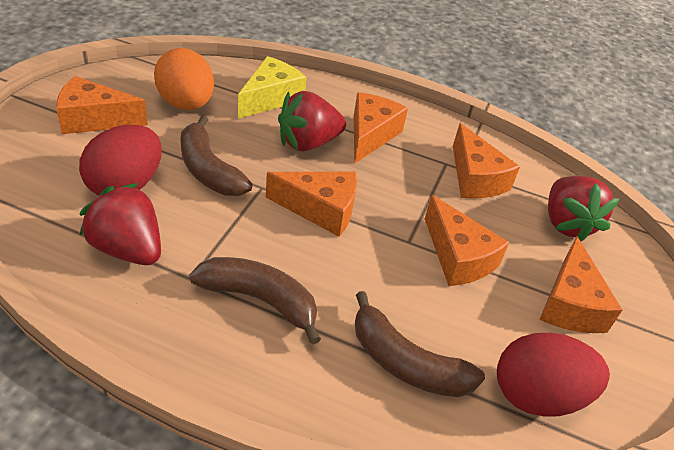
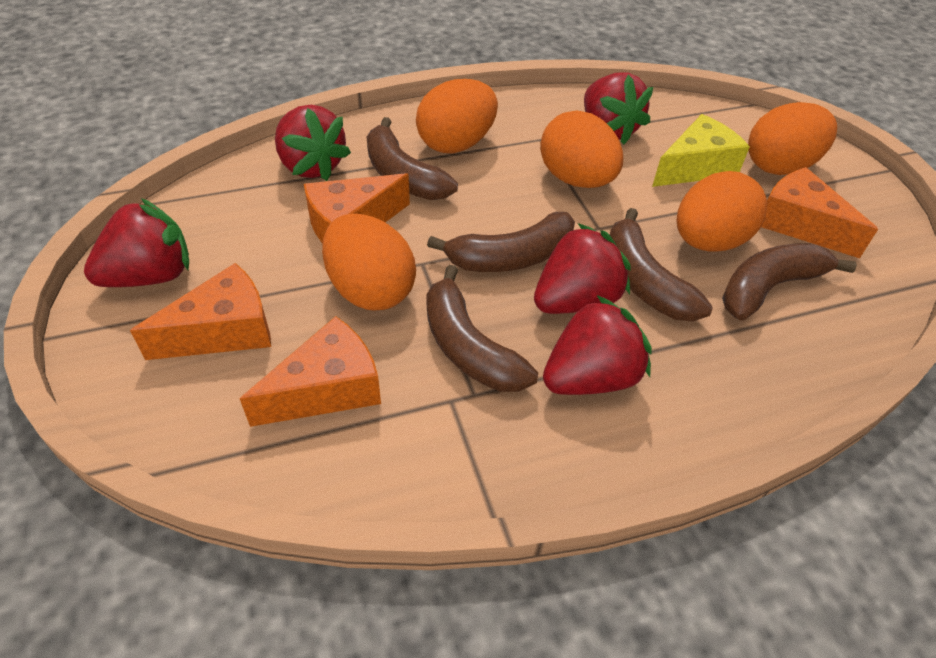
brown banana: [180,115,253,196] [189,257,321,345] [355,291,485,397] = 3 -> [367,117,458,200] [426,265,538,392] [427,212,575,272] [610,208,713,322] [722,243,857,320] = 5
orange cheese: [56,76,148,134] [266,172,357,237] [354,92,408,164] [425,195,509,286] [453,123,520,199] [539,237,622,333] = 6 -> [130,263,271,360] [240,316,381,427] [304,173,410,242] [761,167,878,258] = 4
orange egg: [154,48,214,110] = 1 -> [322,214,416,311] [416,79,498,154] [540,110,623,188] [676,171,767,252] [748,102,837,175] = 5
red egg: [79,125,162,195] [497,333,610,417] = 2 -> none = 0
red strawberry: [80,183,161,265] [278,91,346,151] [548,176,619,241] = 3 -> [84,198,189,287] [275,105,351,181] [534,223,631,314] [543,295,652,395] [584,72,653,145] = 5

